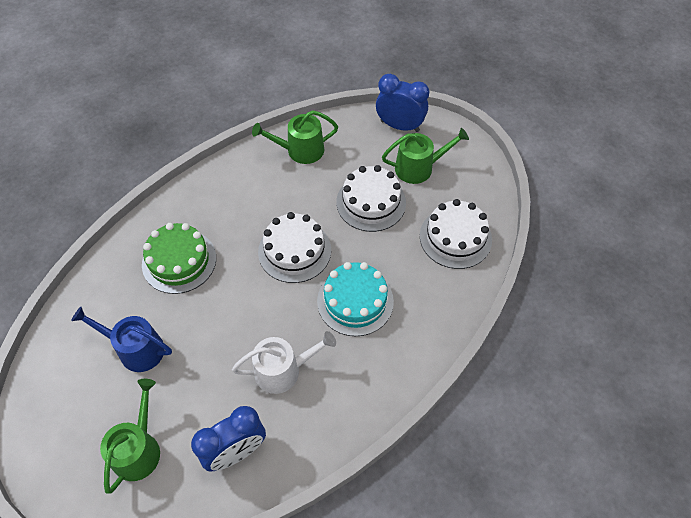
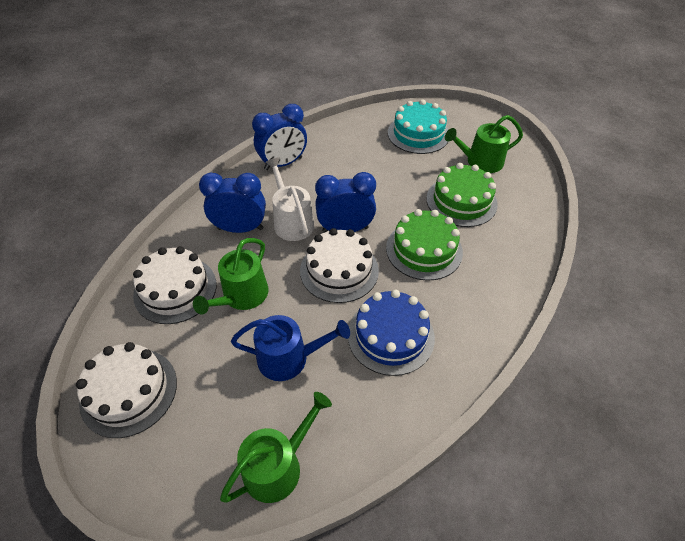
blue cake: none = 0 -> [348,290,435,376] = 1
blue clock: [191,406,266,472] [376,74,429,132] = 2 -> [199,173,266,233] [252,104,307,170] [315,172,376,233] = 3
green cake: [142,223,216,294] = 1 -> [386,209,463,281] [426,163,498,227] = 2

